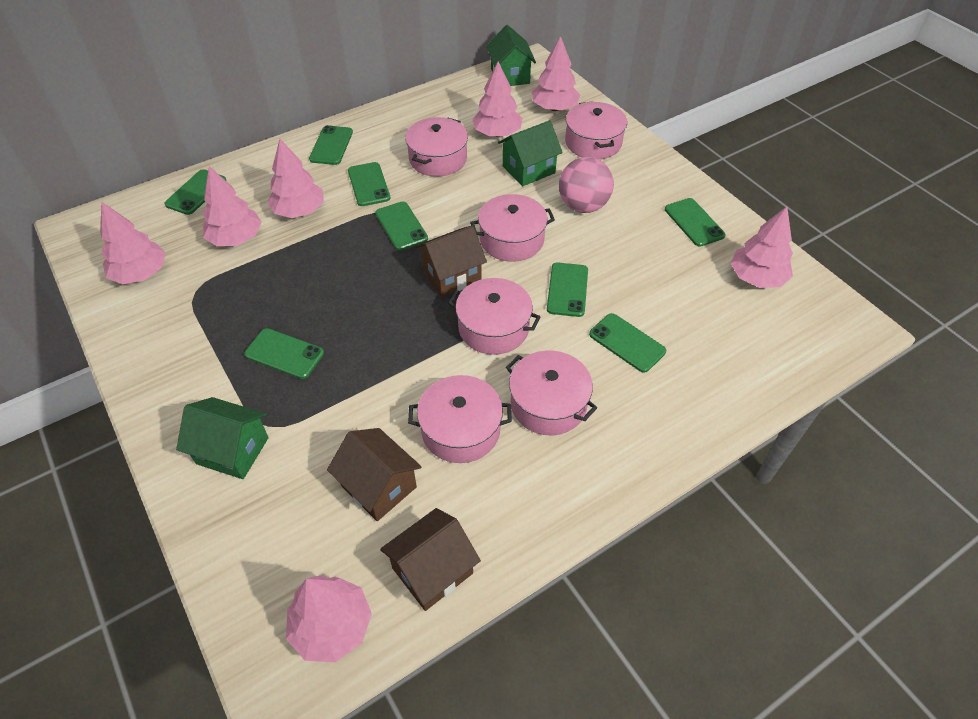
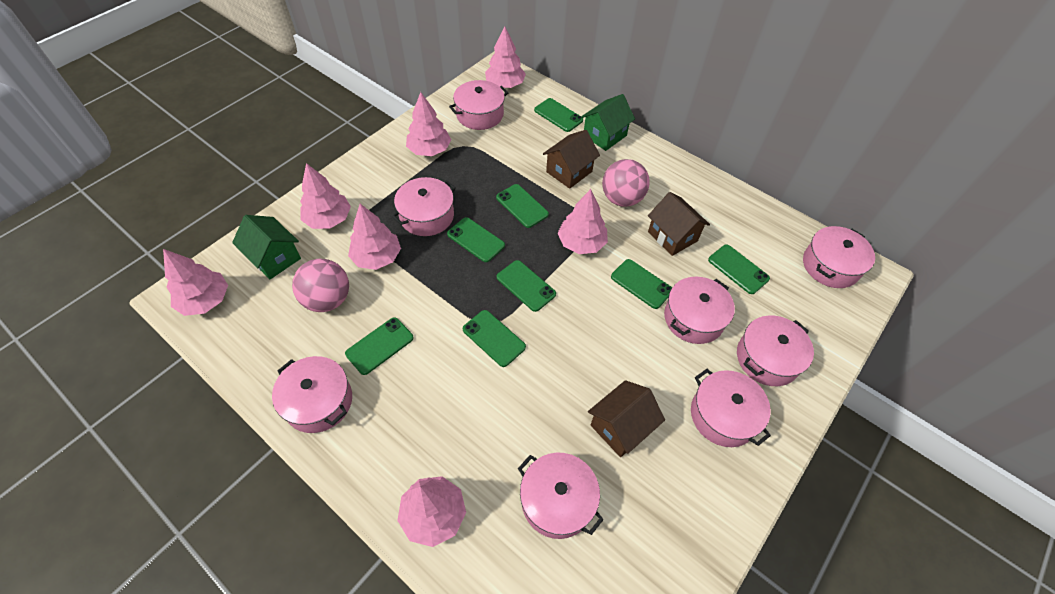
green house: [176,397,269,479] [486,25,536,86] [498,120,563,186] = 3 -> [232,215,301,279] [581,94,635,151] = 2
pink ball: [559,157,614,213] = 1 -> [292,259,349,312] [602,159,650,207] = 2
pink pot: [405,117,468,177] [408,375,512,463] [448,278,541,355] [470,194,555,262] [506,350,597,435] [565,101,627,159] = 6 -> [272,356,352,433] [392,177,456,236] [449,80,508,130] [518,453,604,539] [664,277,735,344] [691,369,771,447] [737,315,814,386] [803,226,875,288] = 8

